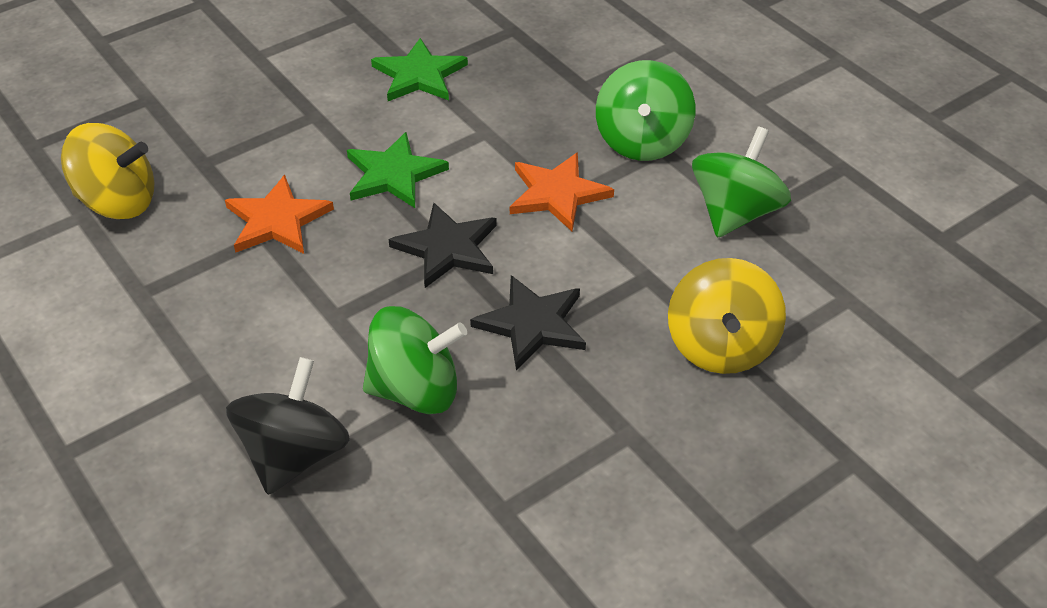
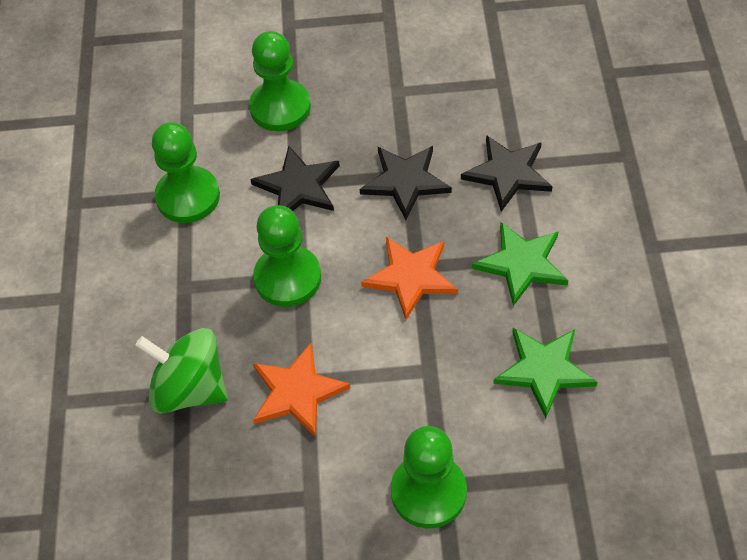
black spinning top: [226,357,350,495] = 1 -> none = 0
black star: [388,203,497,288] [470,275,586,370] = 2 -> [250,146,340,211] [360,146,452,220] [461,135,552,212] = 3
green pawn: none = 0 -> [152,122,220,223] [249,31,311,131] [253,205,321,307] [391,426,467,528] = 4
green spinning top: [363,306,467,414] [596,60,695,161] [692,127,791,238] = 3 -> [135,328,228,413] = 1
yellow spinning top: [61,123,155,219] [668,258,786,374] = 2 -> none = 0

